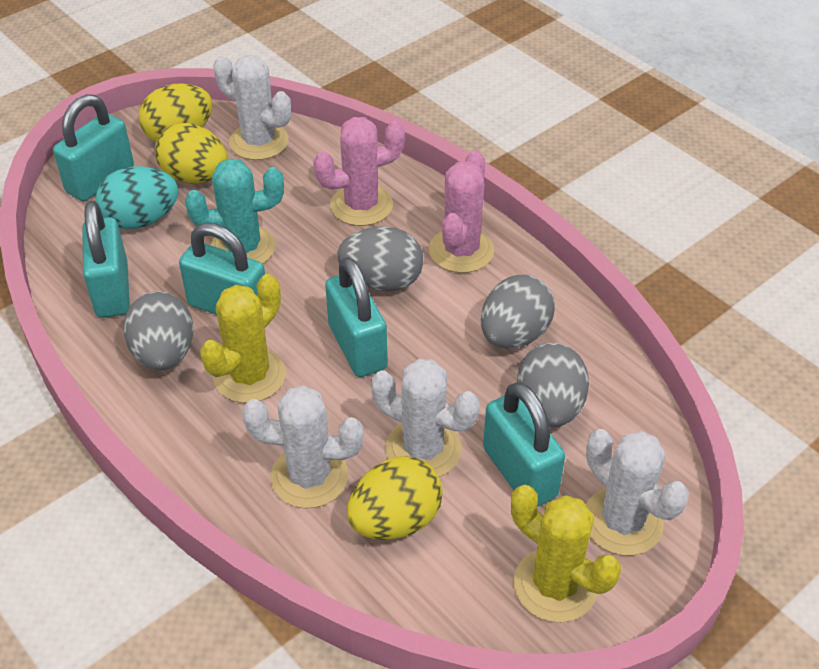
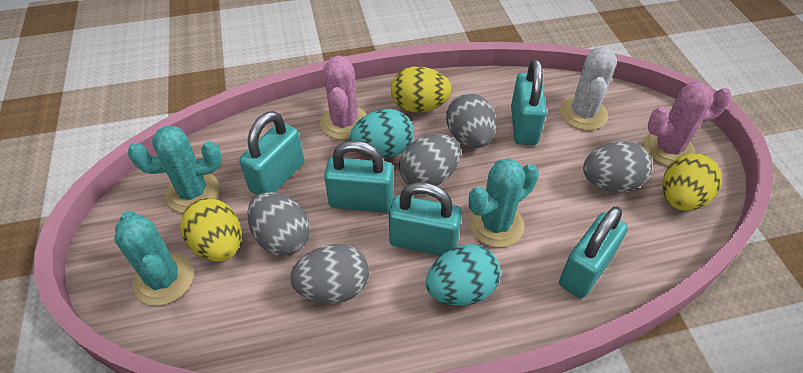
grey egg: [124,291,194,370] [337,226,423,291] [481,275,555,349] [517,343,589,427] = 4 -> [247,192,310,256] [290,244,369,303] [399,134,461,186] [446,93,496,148] [583,141,652,192] = 5
turquoise cactus: [185,158,284,264] = 1 -> [114,211,194,306] [128,126,222,213] [469,158,539,247] = 3
turquoise egg: [96,166,179,229] = 1 -> [350,109,414,158] [426,244,501,306] = 2
white cactus: [214,55,291,160] [242,385,364,508] [371,359,480,477] [586,429,689,556] = 4 -> [560,47,617,130] = 1
yellow cactus: [200,274,286,403] [511,485,621,622] = 2 -> none = 0

